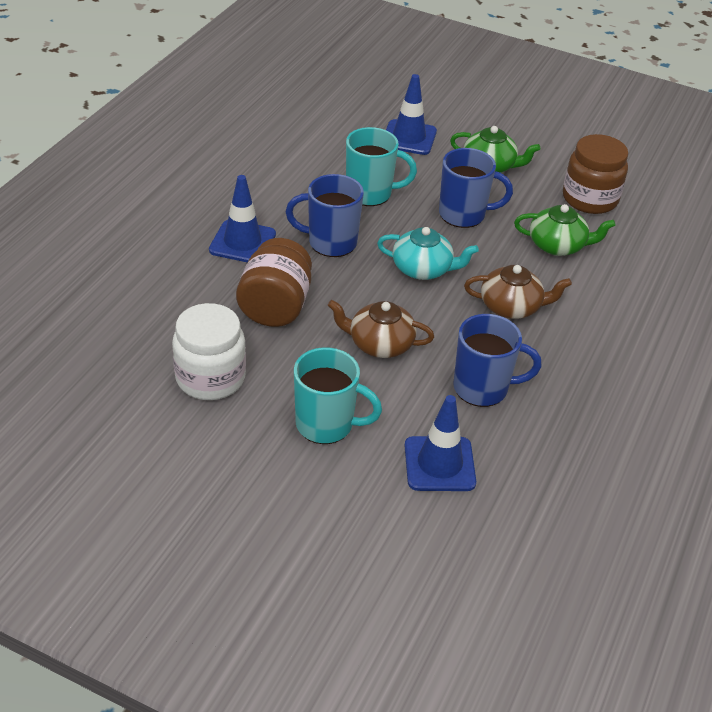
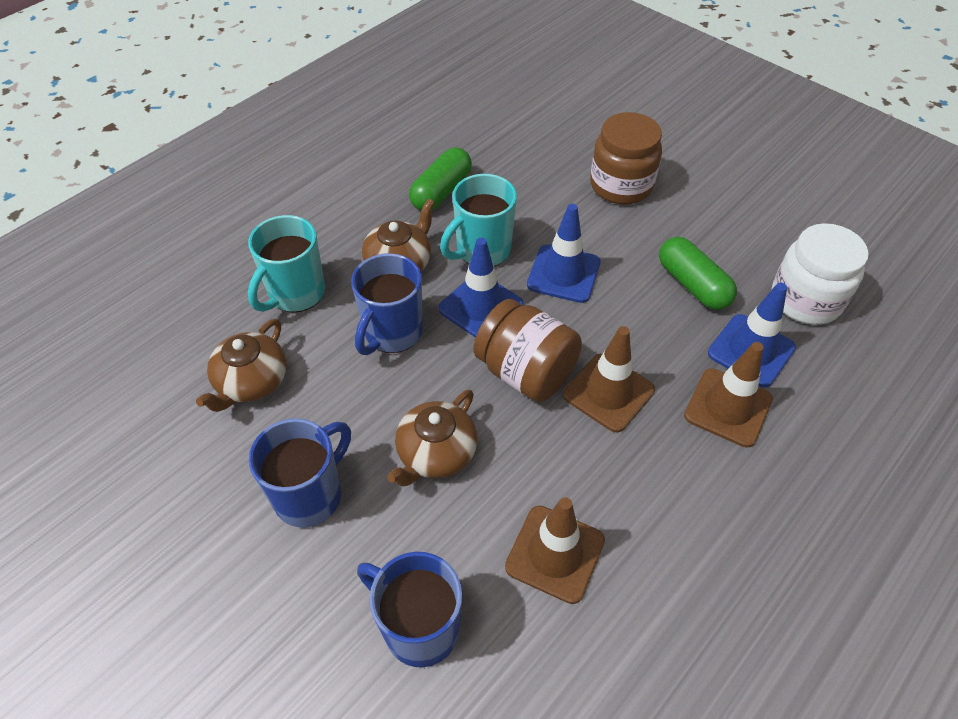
brown teapot: [328,300,434,358] [464,265,572,319] = 2 -> [196,319,287,412] [362,198,435,272] [387,390,478,486] = 3
brown traffic cone: none = 0 -> [505,497,605,604] [563,326,655,432] [684,342,773,447] = 3
green capsule: none = 0 -> [409,147,472,210] [659,237,737,310] = 2
green teapot: [450,126,540,173] [514,204,616,256] = 2 -> none = 0
turquoise teapot: [377,227,479,280] = 1 -> none = 0

